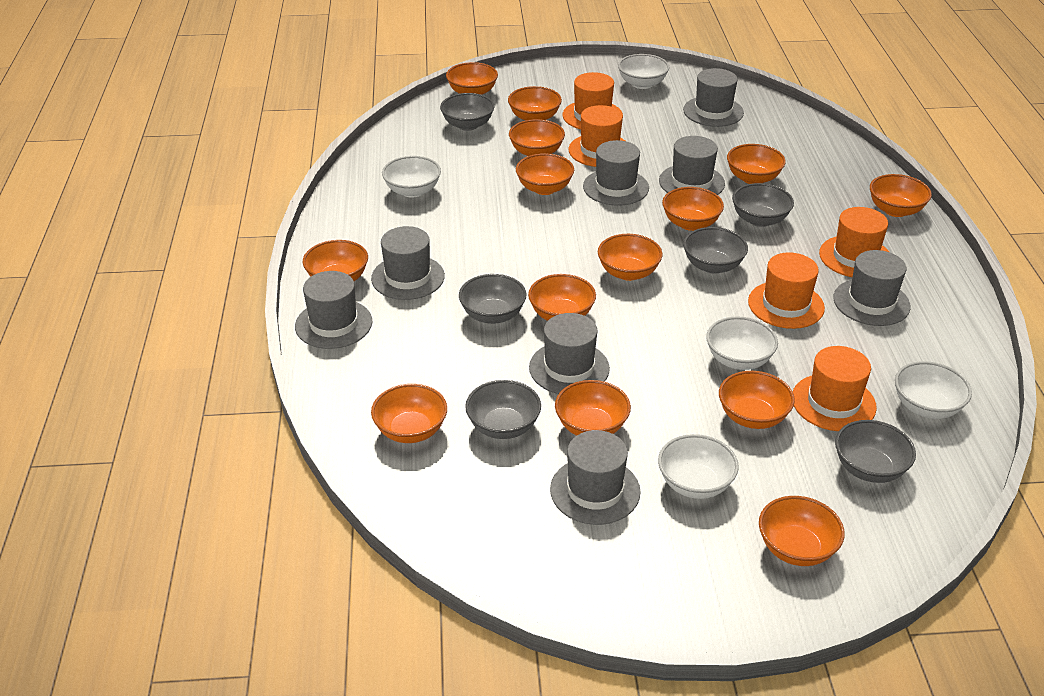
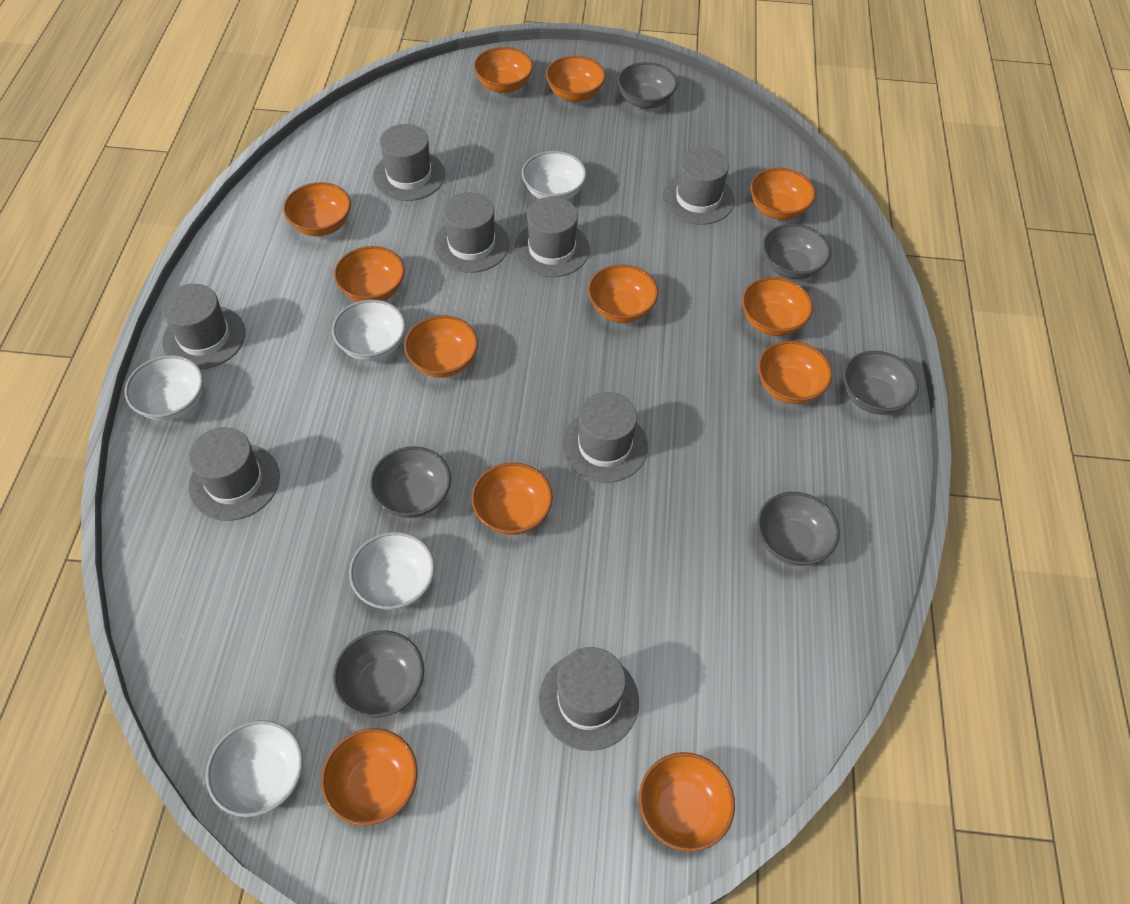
orange bowl: [303,240,368,281] [371,384,447,443] [446,62,498,95] [508,86,562,121] [509,119,565,156] [516,153,574,195] [528,274,596,321] [555,380,631,436] [598,234,663,281] [662,187,724,231] [719,371,795,429] [727,144,786,184] [759,496,845,566] [870,174,932,217] = 14 -> [283,182,351,236] [321,728,418,826] [334,246,405,302] [404,315,478,378] [471,462,553,535] [474,47,533,93] [546,56,606,102] [588,264,658,323] [639,752,735,852] [742,277,813,336] [750,168,816,220] [758,341,832,404] = 12
orange hat: [563,72,623,129] [568,105,625,167] [748,252,825,329] [793,346,877,431] [819,207,889,277] = 5 -> none = 0

